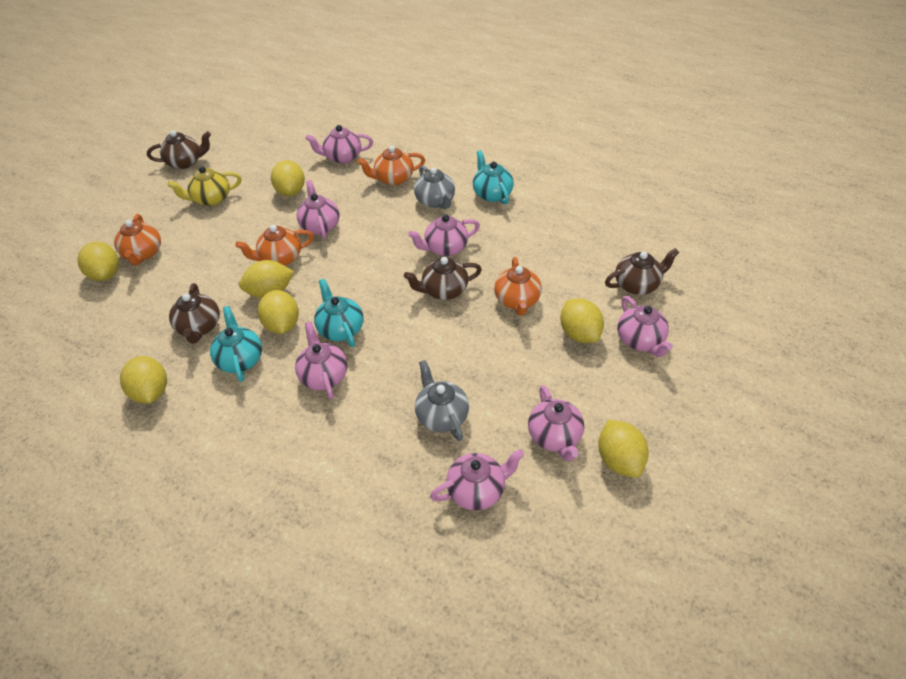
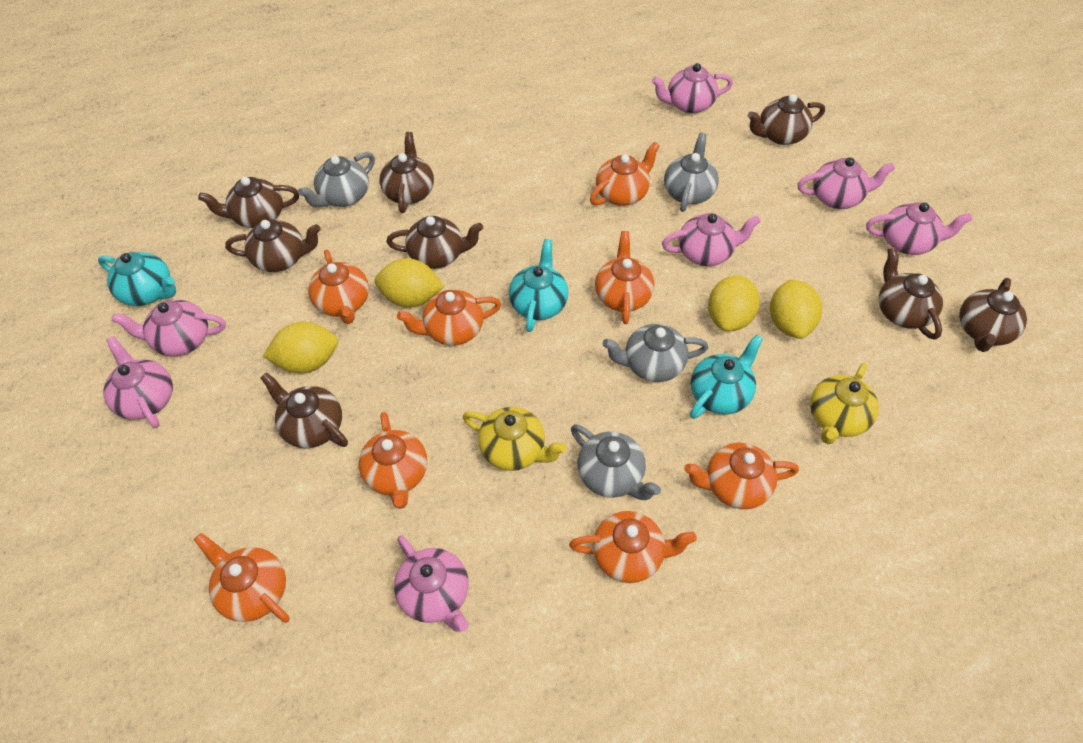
brown teapot: [147,130,211,169] [169,283,220,344] [404,257,482,300] [605,248,679,295] = 4 -> [198,177,299,228] [225,219,321,272] [260,372,348,448] [380,132,434,213] [386,216,483,269] [748,94,825,145] [879,248,943,340] [959,278,1027,352] = 8
grey teapot: [414,165,455,209] [415,360,469,441] = 2 -> [298,152,375,207] [571,424,661,500] [603,324,709,382] [664,132,719,212] = 4
orange teapot: [114,214,161,265] [235,225,314,266] [357,146,425,185] [494,257,542,316] = 4 -> [194,533,290,623] [308,250,369,324] [359,412,427,509] [397,289,501,346] [569,511,697,583] [590,142,660,206] [595,231,654,324] [684,443,799,509] = 8
yellow lemon: [77,242,119,281] [120,356,167,403] [239,260,294,298] [258,290,299,334] [271,160,305,196] [560,299,604,343] [598,420,649,478] = 7 -> [263,322,338,373] [375,258,444,308] [708,276,760,332] [770,279,822,339] = 4
yellow teapot: [168,166,242,206] = 1 -> [463,407,566,471] [810,363,879,444] = 2

